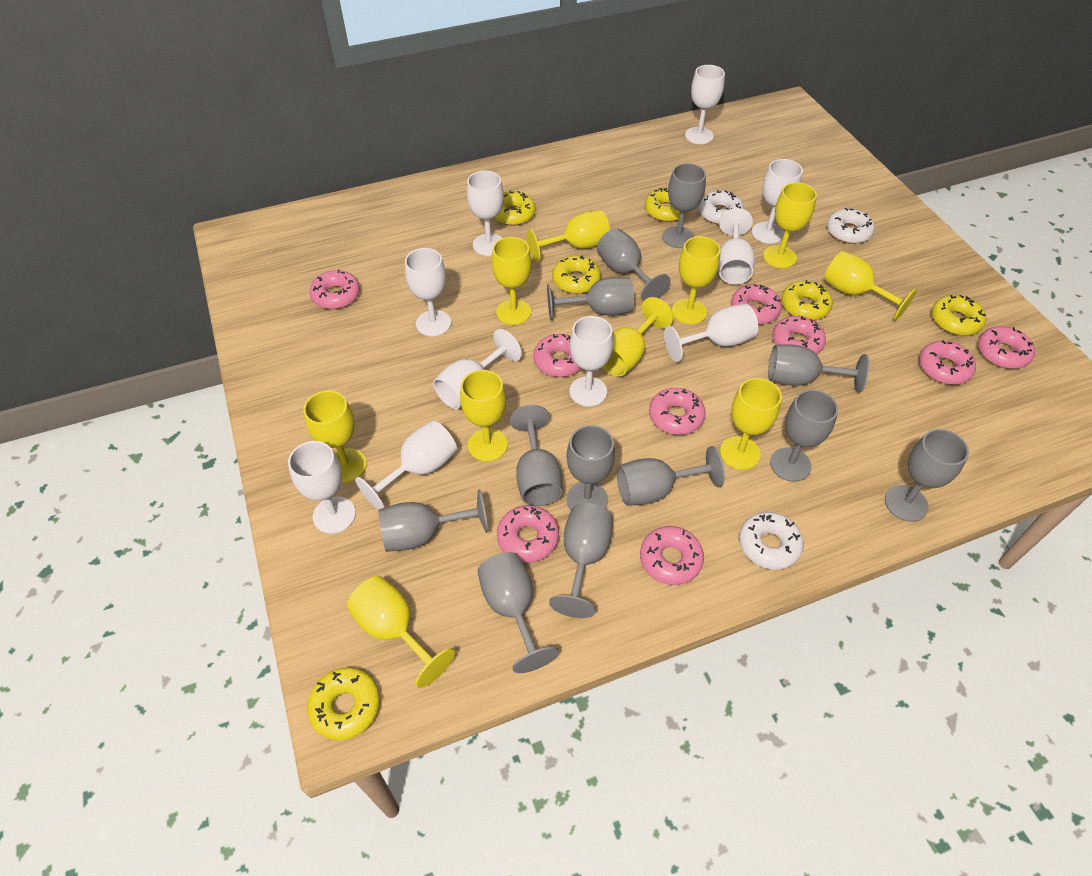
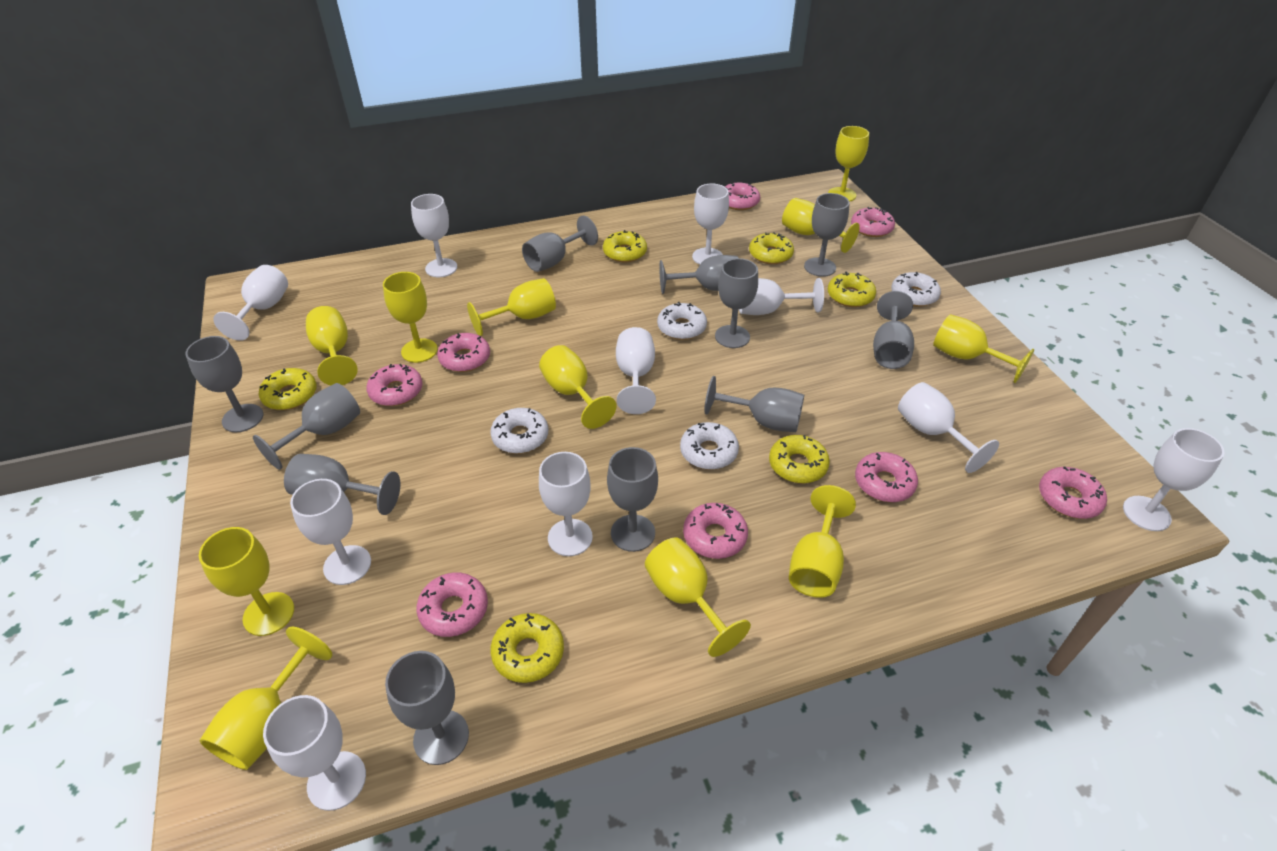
grey goblet: [378,489,488,552] [477,552,559,673] [509,405,562,506] [547,277,634,320] [549,503,613,618] [566,425,615,510] [597,228,670,301] [617,446,725,506] [662,163,706,248] [768,344,870,392] [770,389,838,482] [885,429,969,522] = 12 -> [185,336,263,432] [253,383,360,470] [284,454,400,515] [385,651,469,765] [522,216,598,272] [607,447,658,552] [659,255,738,294] [704,376,804,432] [715,258,758,348] [804,193,850,277] [873,291,914,369] = 11
pink donut: [309,270,360,309] [497,505,559,563] [533,334,581,377] [640,526,704,585] [649,388,706,435] [731,284,782,324] [772,316,826,354] [919,340,976,385] [978,326,1035,369] = 9 -> [366,364,423,406] [416,572,488,637] [437,333,490,372] [683,503,748,559] [725,183,760,210] [851,207,895,237] [855,452,918,502] [1039,467,1107,519] = 8
white donut: [698,190,744,225] [739,512,803,570] [827,208,875,244] = 3 -> [490,408,548,454] [657,302,707,340] [680,422,739,470] [891,272,941,307] = 4
yellow goblet: [303,391,367,483] [347,576,455,688] [460,370,508,462] [492,237,531,325] [527,210,610,262] [602,297,673,376] [672,236,721,324] [720,378,782,470] [763,182,817,268] [824,251,917,321] = 10 -> [199,527,294,636] [200,627,332,770] [306,306,358,385] [383,272,438,363] [467,278,556,336] [539,345,616,429] [645,537,751,657] [782,198,860,253] [789,485,856,598] [828,126,869,202] [933,314,1035,383] = 11

